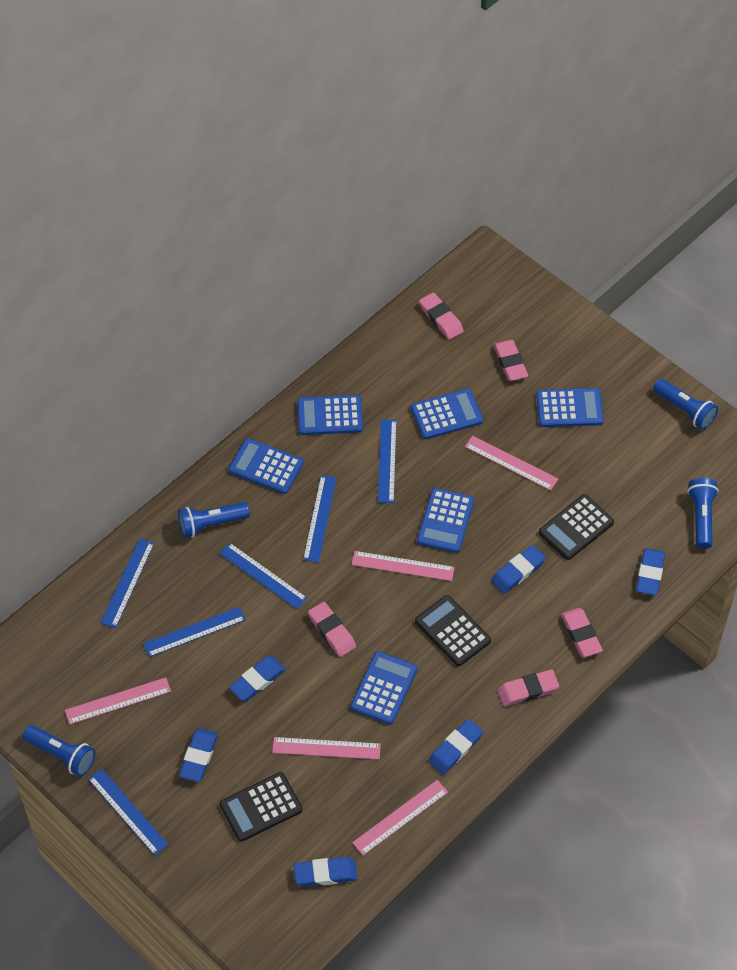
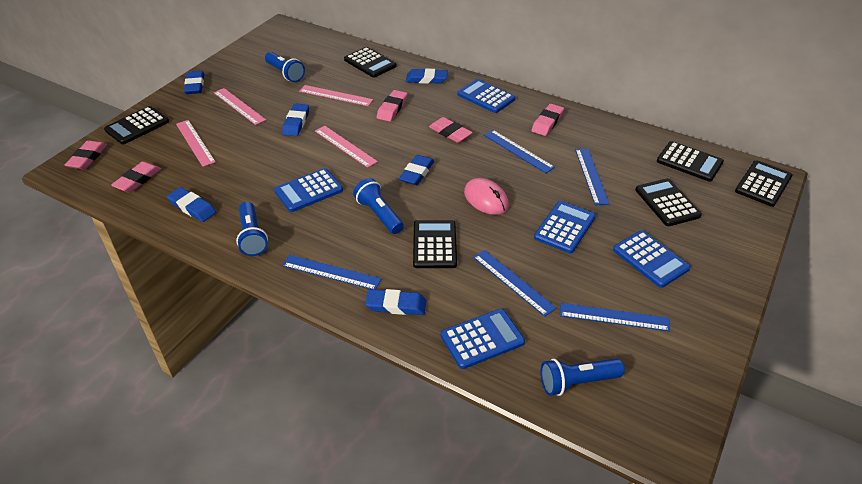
black calculator: [220,772,303,842] [415,595,491,666] [539,494,614,560] = 3 -> [104,106,169,144] [344,47,397,78] [413,220,457,268] [635,178,702,226] [657,141,724,182] [735,160,792,207] = 6
blue calculator: [228,438,304,494] [297,395,363,435] [350,651,417,724] [411,388,483,439] [417,488,474,553] [536,388,604,427] = 6 -> [274,168,343,212] [441,309,525,369] [457,79,515,113] [534,201,596,253] [613,231,690,288] = 5
blue ruler: [88,768,168,855] [101,539,154,628] [143,607,246,657] [219,543,308,609] [303,475,336,563] [378,419,397,503] = 6 -> [282,255,382,290] [473,250,557,317] [484,130,555,173] [560,303,670,332] [575,149,609,205] = 5
pink mouse: none = 0 -> [464,178,509,215] = 1
pink ruler: [65,677,171,725] [272,737,381,760] [351,551,455,581] [352,780,448,855] [465,436,558,491] = 5 -> [176,120,216,167] [214,88,266,125] [299,85,373,106] [315,126,378,168] = 4

